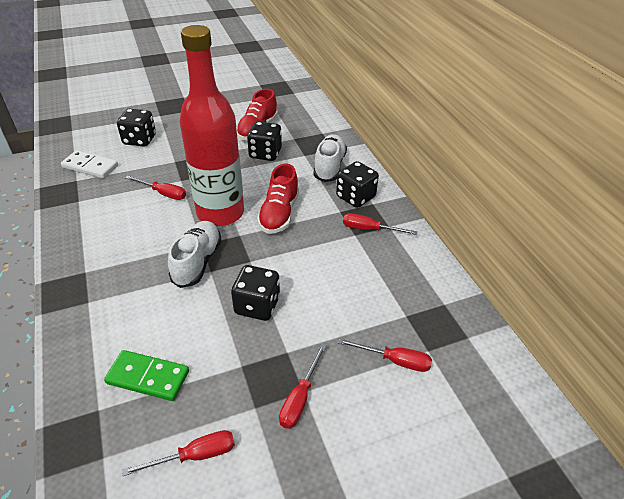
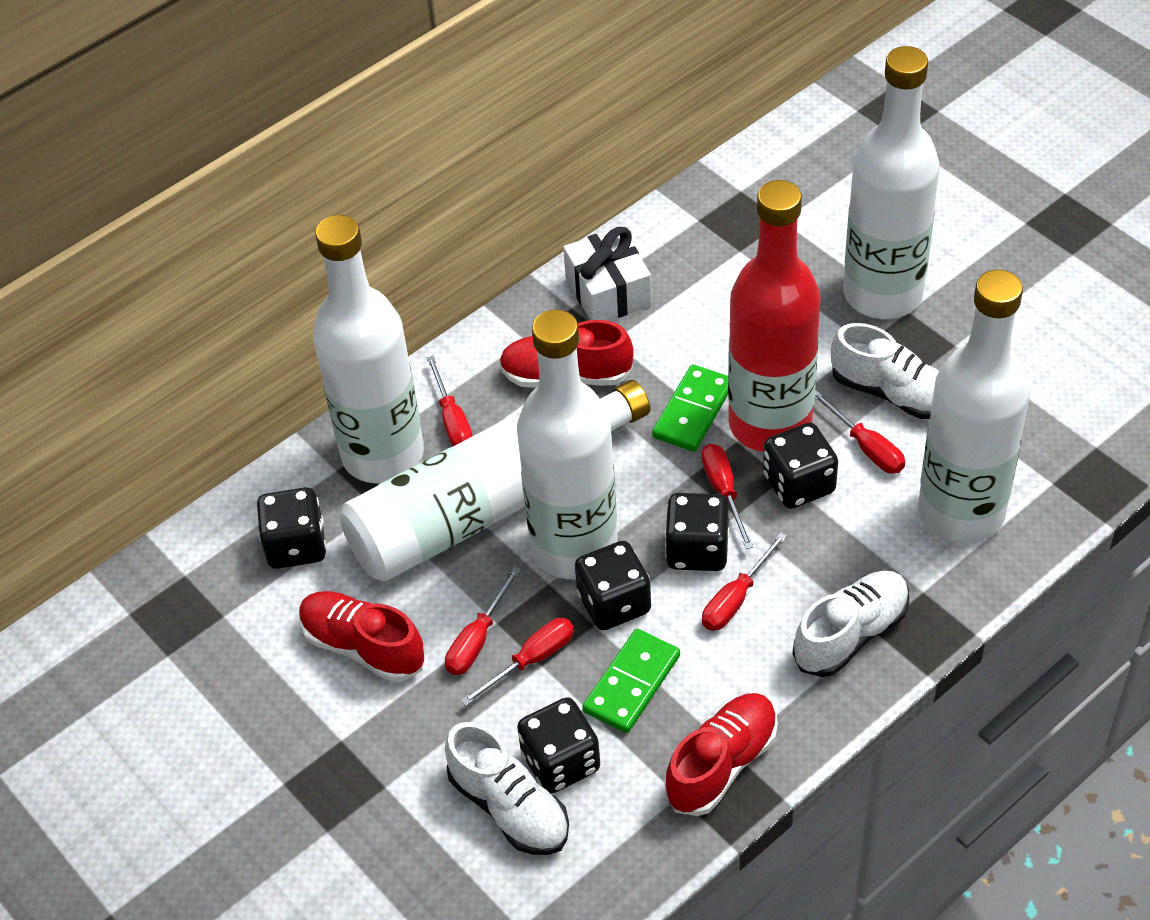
black dice: [117,109,156,147] [231,265,280,321] [247,121,282,161] [336,161,379,208] = 4 -> [257,487,326,569] [517,697,600,794] [575,541,651,630] [665,493,729,571] [763,423,838,509] = 5
green domino: [104,350,189,401] = 1 -> [582,629,680,733] [652,364,728,452] = 2
red screwdriver: [122,430,235,476] [125,176,186,200] [279,344,326,429] [338,338,432,372] [343,213,418,235] = 5 -> [427,356,473,447] [445,567,521,675] [461,618,574,706] [701,444,753,549] [702,532,787,631] [815,390,905,474] = 6
red shoe: [236,89,278,140] [257,164,299,234] = 2 -> [299,591,425,682] [499,320,634,387] [665,693,778,816] = 3
white bottle: none = 0 -> [313,215,424,484] [340,380,650,582] [517,310,618,579] [843,46,940,319] [918,270,1030,544] = 5
white domino: [61,150,118,179] = 1 -> none = 0
white gift: none = 0 -> [563,227,652,321] = 1
white shoe: [168,221,222,288] [313,134,347,182] = 2 -> [445,722,569,855] [793,571,909,677] [831,323,939,419] = 3

